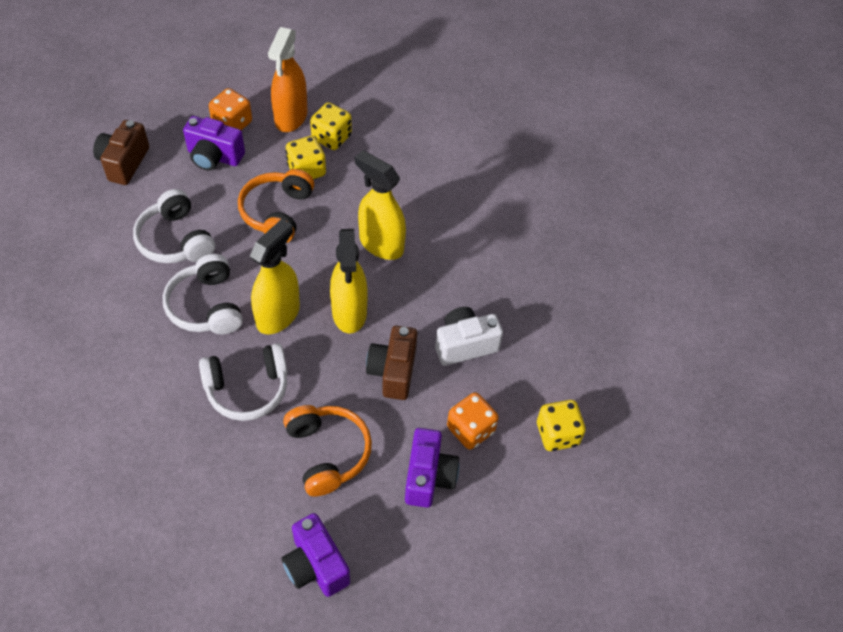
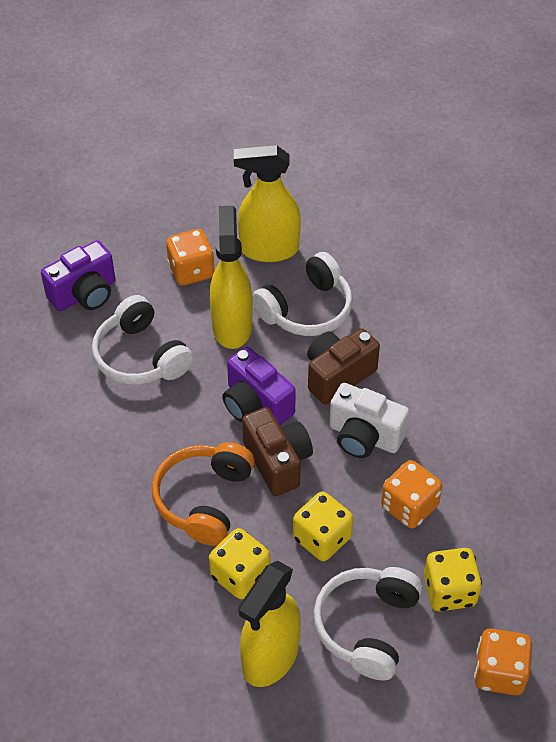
orange dice: [209,88,252,130] [447,392,499,450] = 2 -> [166,229,215,286] [381,460,442,529] [474,628,532,695] = 3
orange headphones: [238,169,314,243] [283,405,372,496] = 2 -> [152,442,255,546] = 1
orange spray bottle: [268,27,308,132] = 1 -> none = 0
purple camera: [183,116,245,171] [282,513,350,597] [405,428,459,508] = 3 -> [41,240,115,311] [222,347,296,425] = 2

